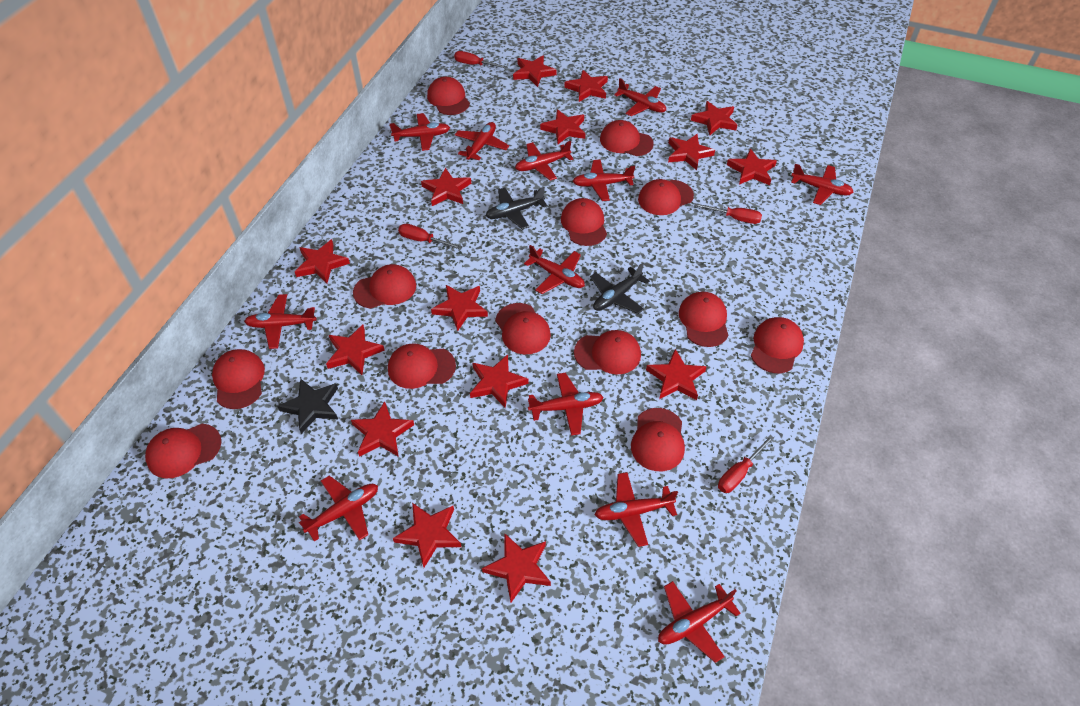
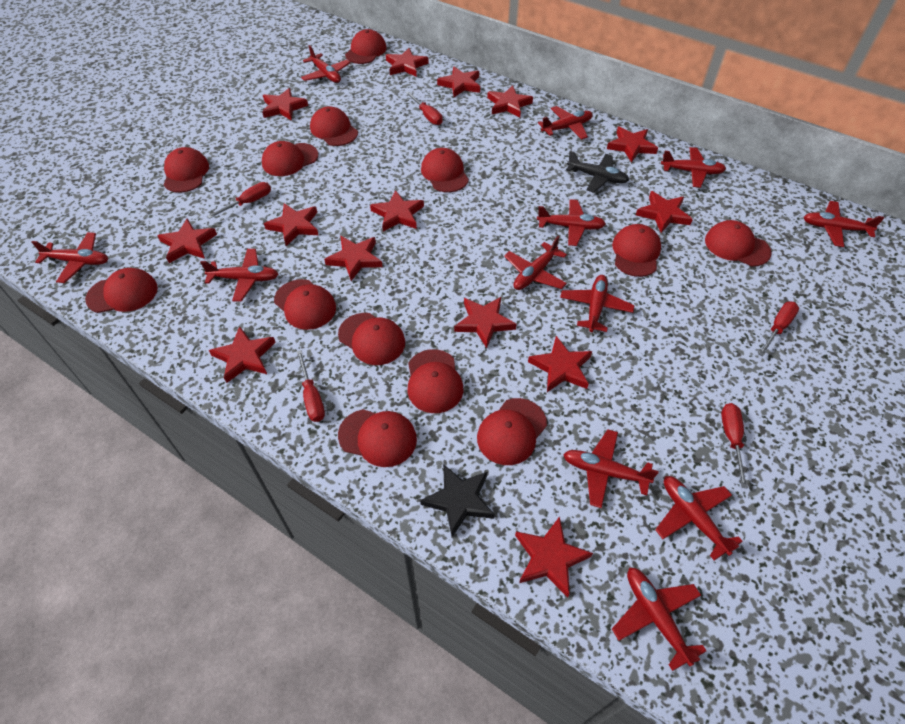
black plane: [486,187,547,229] [590,263,650,314] = 2 -> [566,151,629,193] = 1
red screwdriver: [398,224,462,250] [454,51,508,69] [694,203,762,224] [718,435,774,493] = 4 -> [207,182,271,219] [296,350,325,422] [405,91,443,125] [721,403,748,488] [758,302,799,357] = 5
red star: [295,239,350,284] [326,324,385,375] [351,401,414,457] [393,503,461,567] [421,168,471,206] [431,285,488,331] [470,354,529,408] [482,533,551,603] [513,55,557,87] [540,109,585,144] [564,70,608,102] [646,349,707,400] [668,134,715,170] [691,101,737,135] [727,149,777,185] = 15 -> [157,219,217,263] [209,326,276,383] [262,88,308,121] [264,203,318,246] [324,236,383,281] [370,190,424,232] [386,48,429,77] [437,67,480,97] [454,297,517,348] [487,85,533,118] [515,516,593,598] [528,336,592,392] [607,127,658,163] [636,191,693,233] = 14

